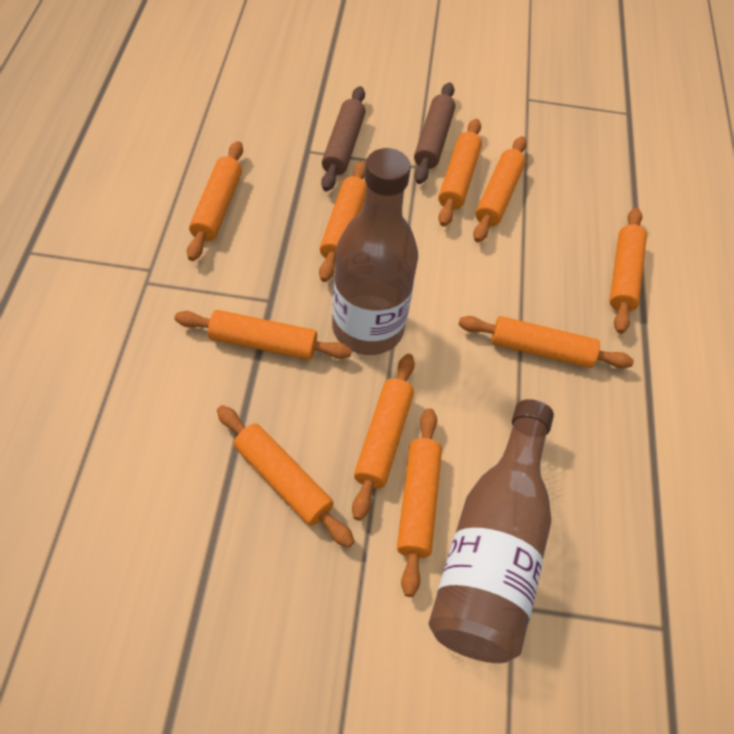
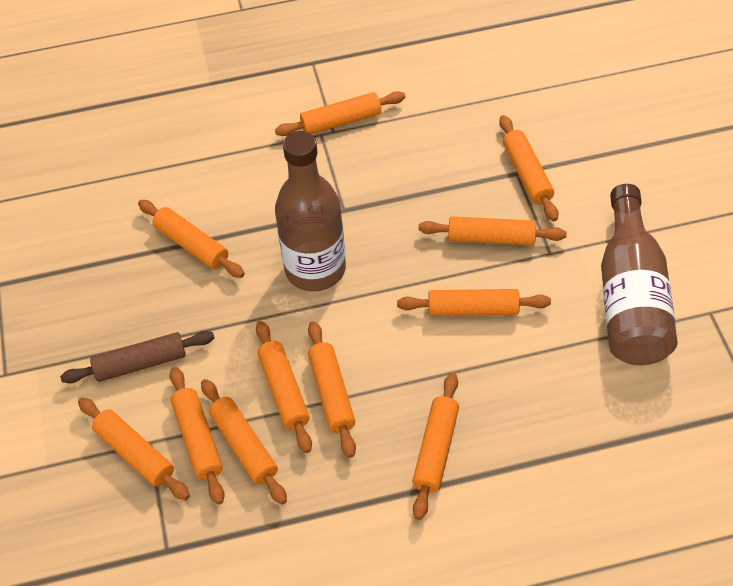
brown rolling pin: [321,86,366,191] [414,82,455,184] = 2 -> [60,331,214,383] = 1
orange rolling pin: [175,310,352,360] [187,141,243,261] [217,405,355,548] [319,161,367,282] [352,354,415,521] [397,408,442,597] [438,119,482,227] [458,316,634,368] [473,136,527,243] [610,208,647,334] = 10 -> [78,398,190,500] [138,200,245,278] [170,367,225,505] [201,379,287,505] [256,321,312,453] [275,91,405,136] [308,321,356,458] [397,289,551,316] [412,373,459,520] [418,216,567,245] [499,115,558,221] = 11

